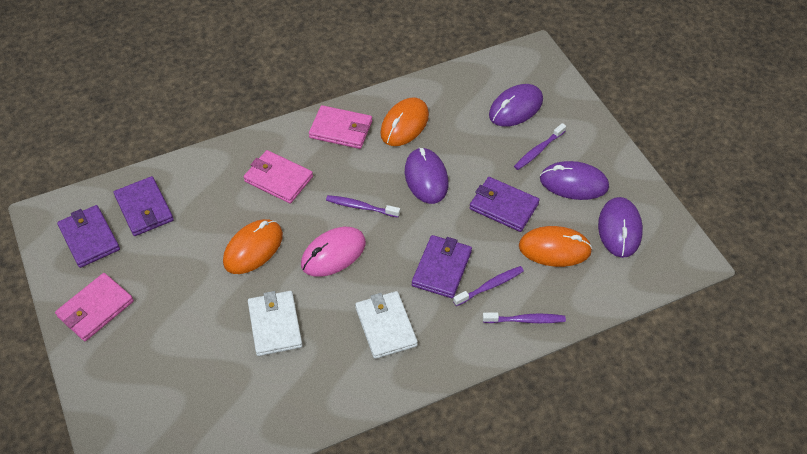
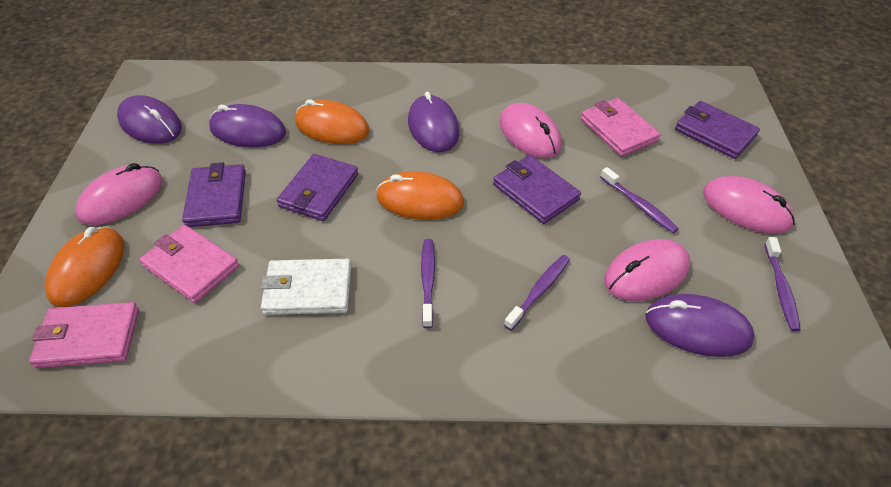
pink mouse: [301,227,366,277] = 1 -> [75,163,163,225] [499,103,562,158] [604,239,690,301] [703,176,795,234] = 4
white wallet: [248,291,303,356] [355,291,418,359] = 2 -> [261,259,351,315] = 1

